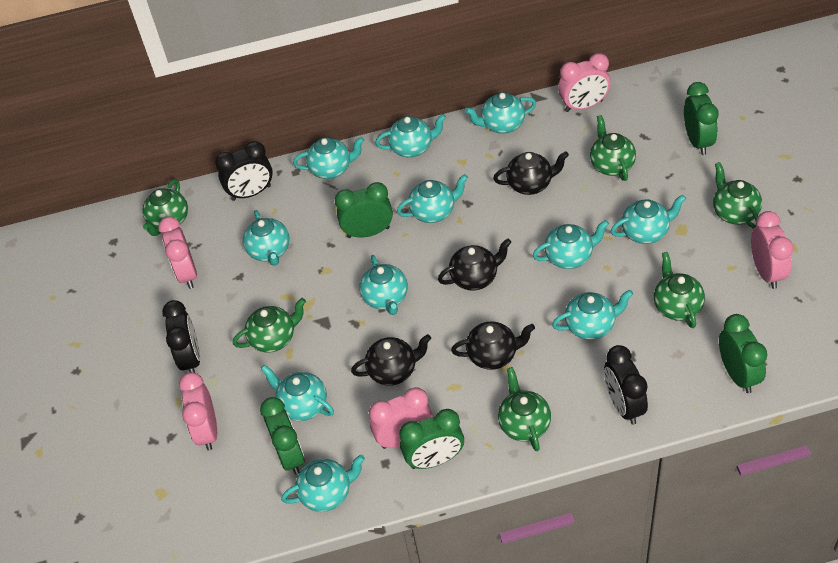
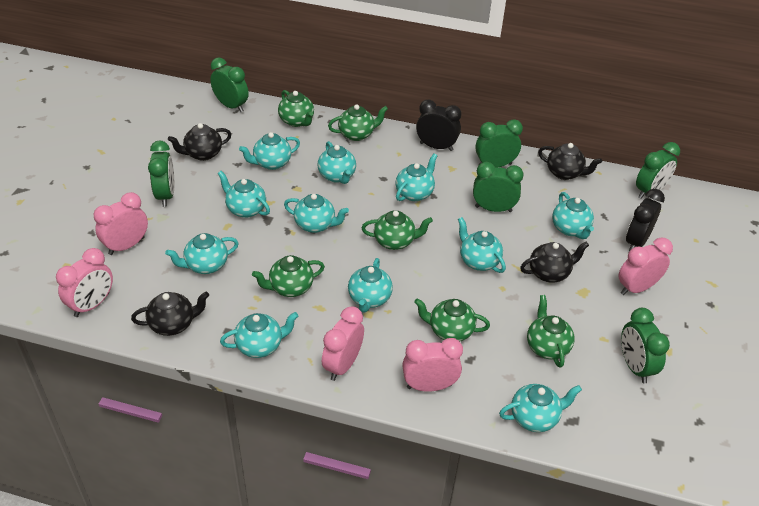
black clock: [162,300,200,373] [215,141,273,201] [604,345,648,425] = 3 -> [416,100,461,151] [626,189,665,251] = 2
green clock: [260,397,305,475] [335,182,393,238] [399,409,464,469] [684,82,719,155] [719,314,767,393] = 5 -> [148,140,174,207] [210,57,249,112] [473,162,524,212] [475,119,523,167] [621,308,670,383] [636,142,680,199] = 6

